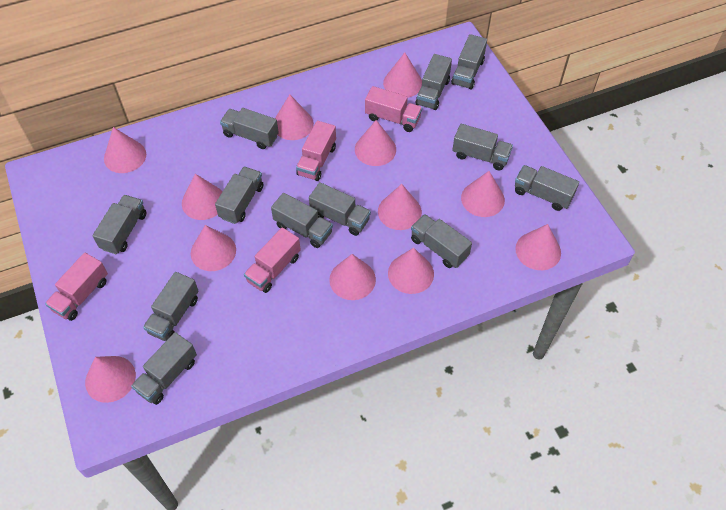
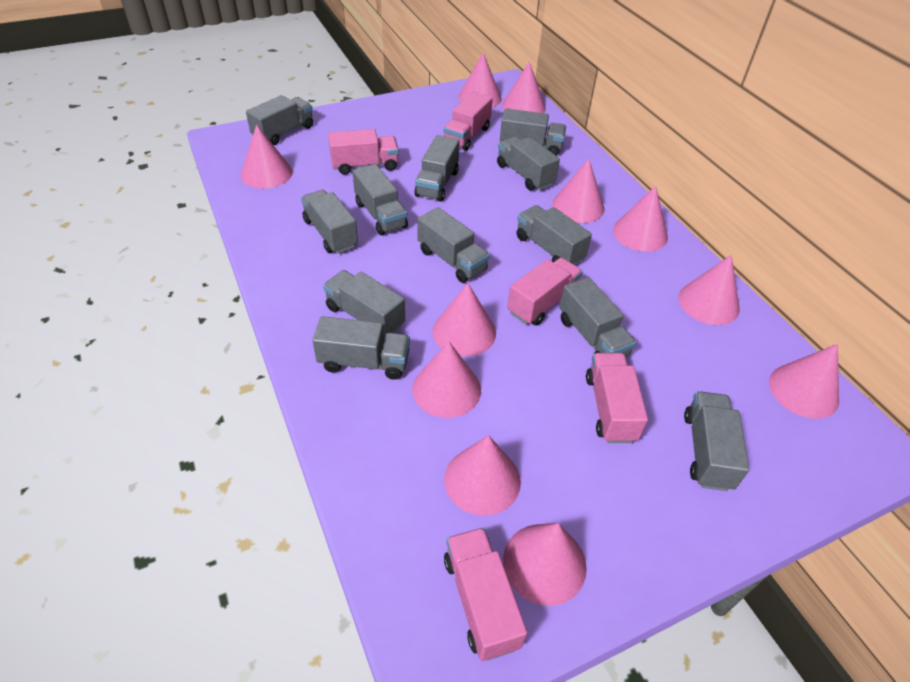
pink cone: [85,356,136,403] [104,127,146,173] [182,174,222,220] [191,225,236,271] [275,94,314,140] [329,254,376,300] [355,120,396,166] [378,184,422,230] [383,53,422,98] [388,248,434,294] [461,171,505,217] [515,224,561,270] = 12 -> [241,125,293,189] [412,342,481,418] [433,283,496,357] [444,435,521,516] [458,53,502,107] [502,61,546,113] [503,523,587,606] [552,159,604,223] [613,185,668,252] [678,255,740,325] [769,344,839,419] = 11
pink truck: [45,253,108,321] [244,227,301,293] [296,121,336,181] [365,86,422,132] = 4 -> [328,129,399,175] [444,92,493,151] [444,527,527,661] [507,258,583,326] [586,353,648,443] = 5

